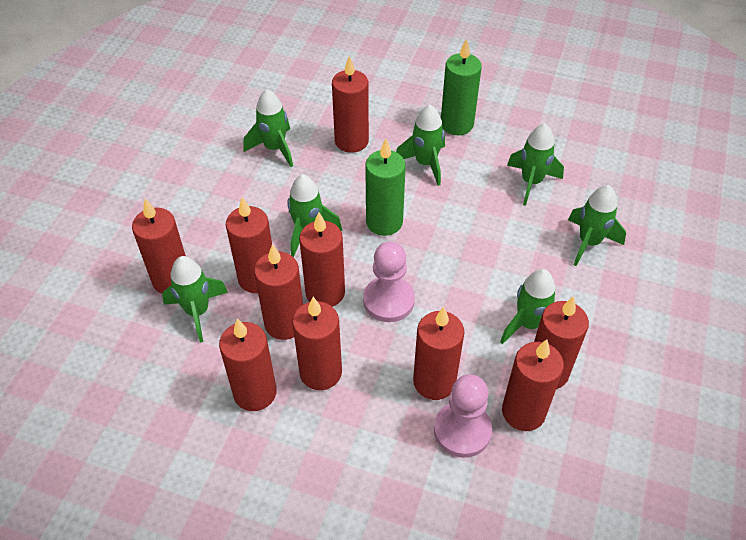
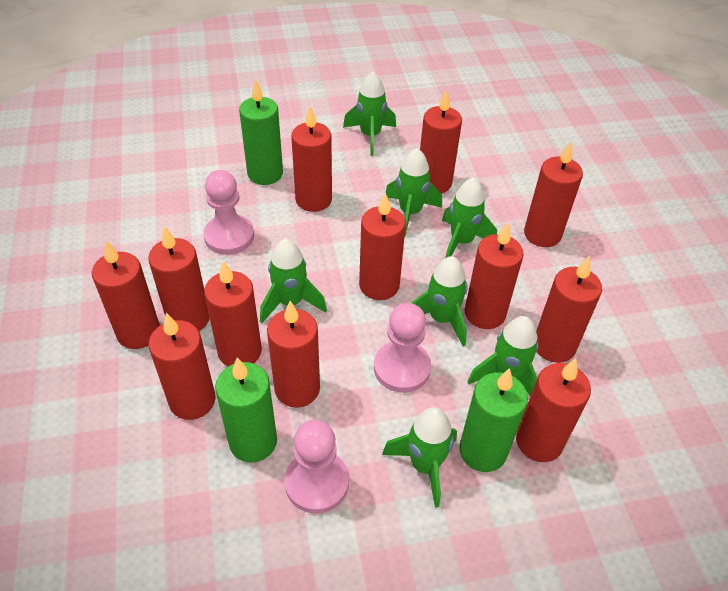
green candle: [365,139,406,236] [441,38,482,135] = 2 -> [215,357,277,463] [239,79,283,185] [459,368,528,472] = 3
pink pawn: [363,242,415,322] [434,374,492,458] = 2 -> [203,170,254,255] [284,420,349,514] [374,303,431,393] = 3
red candle: [132,199,186,294] [219,318,277,411] [226,197,272,293] [254,244,303,340] [292,297,342,390] [299,212,345,307] [332,56,369,153] [413,307,464,400] [502,339,564,431] [534,296,589,389] = 10 -> [92,240,160,349] [148,226,209,331] [149,313,216,420] [204,261,262,366] [267,301,320,408] [291,105,332,212] [359,192,406,300] [420,89,462,194] [465,222,524,329] [516,358,591,462] [524,142,583,247] [536,256,602,363] = 12

